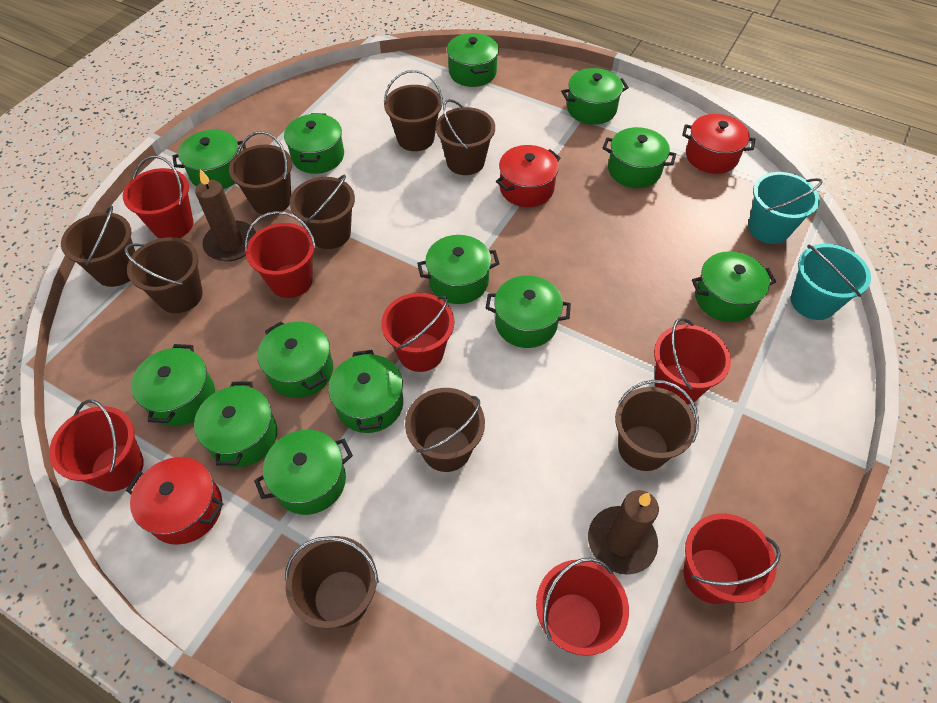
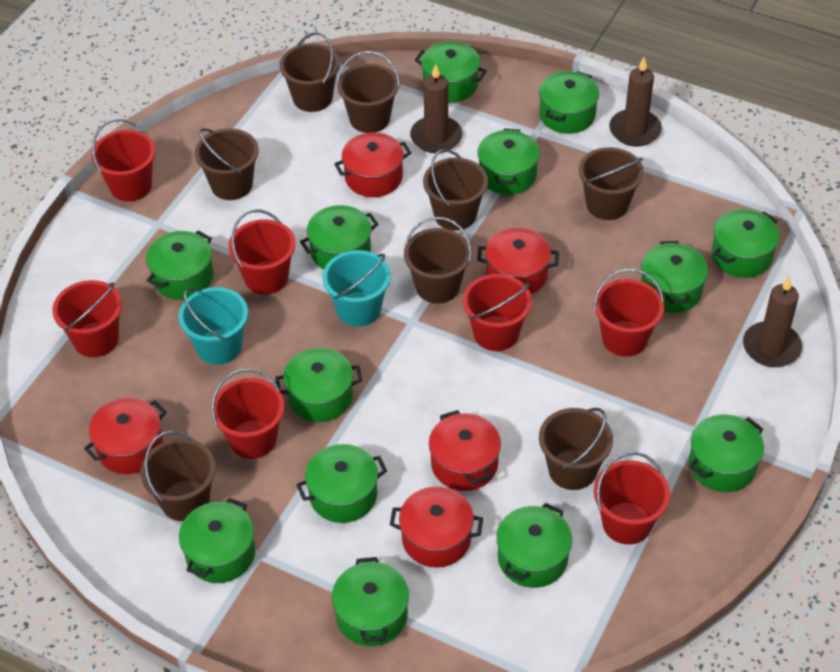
brown bucket: [61,206,135,287] [124,237,203,313] [229,131,292,215] [285,536,379,629] [290,175,355,249] [384,70,443,151] [405,388,485,472] [436,99,495,175] [615,380,699,471] = 9 -> [140,431,216,521] [195,128,259,200] [279,32,340,112] [337,51,400,133] [404,217,472,304] [423,149,488,231] [539,408,613,490] [579,147,644,220] = 8
brown candle: [195,169,256,262] [588,490,659,575] = 2 -> [410,64,463,153] [609,57,662,146] [743,276,802,367] = 3
red pot: [126,457,223,545] [496,145,561,207] [682,114,755,174] = 3 -> [84,398,167,474] [334,132,411,197] [390,487,483,567] [429,410,501,491] [477,228,559,294] = 5

